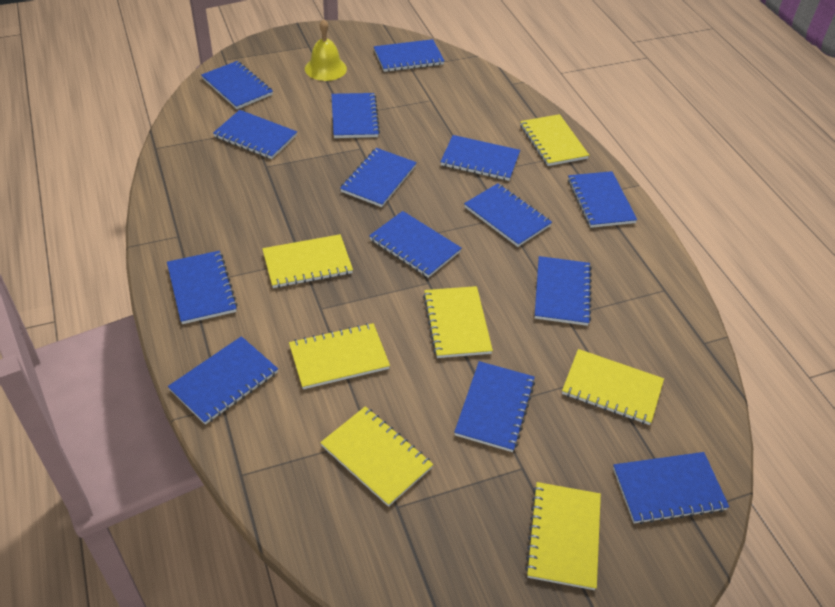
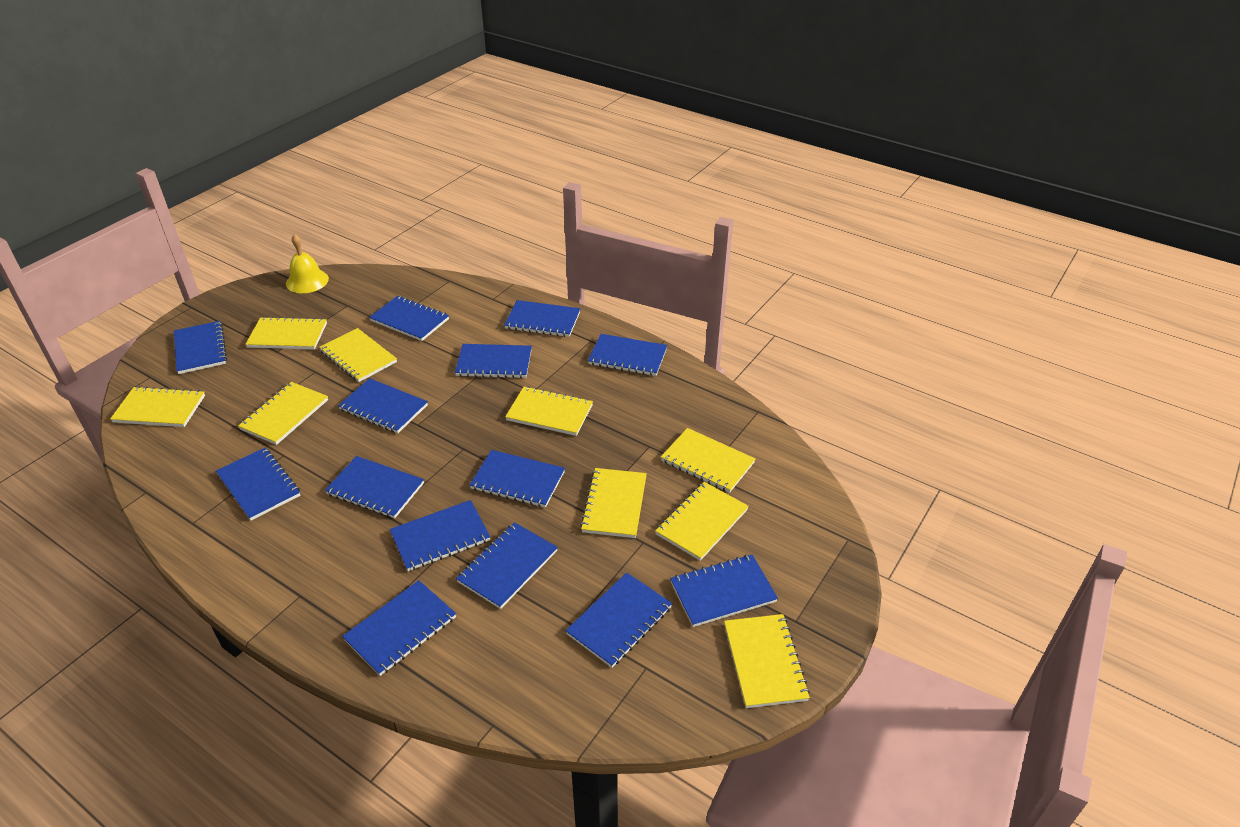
yellow notebook: [262,234,353,288] [289,323,390,389] [320,406,433,507] [423,286,493,358] [520,114,589,166] [525,482,601,590] [562,349,664,425] = 7 -> [110,386,205,427] [238,382,328,445] [246,317,327,349] [319,328,397,382] [505,386,593,436] [580,468,647,538] [655,482,749,561] [661,428,755,493] [724,614,810,708] = 9

